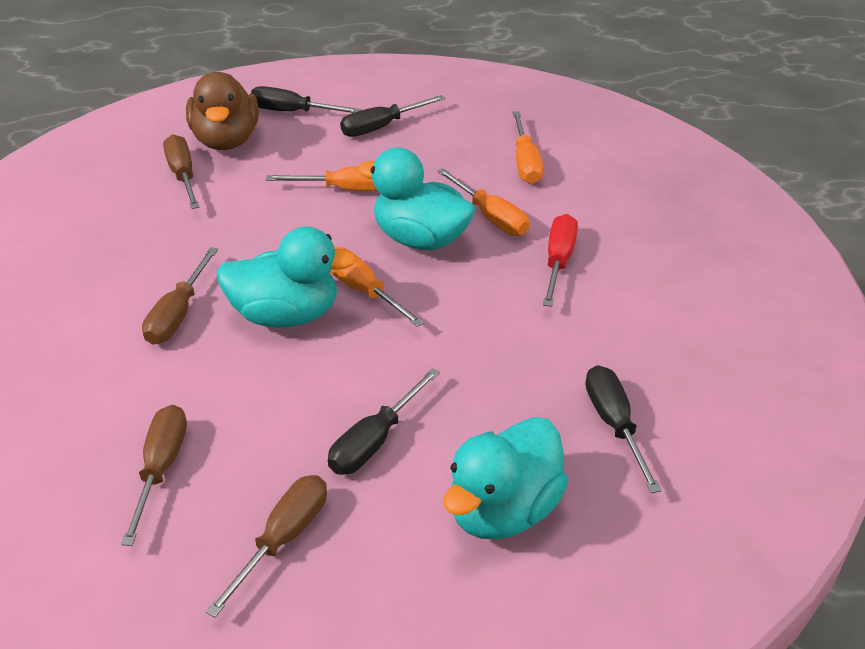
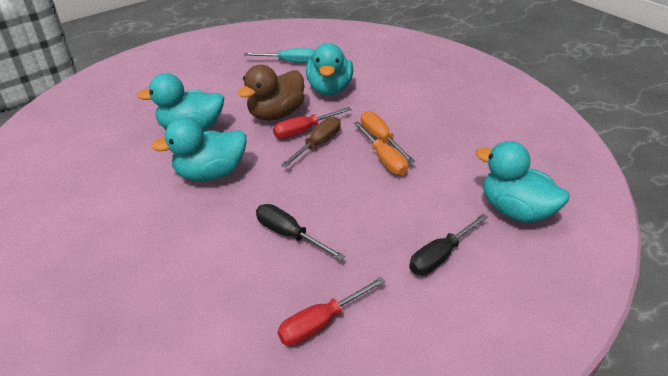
black screwdriver: [251,86,361,113] [328,368,440,475] [340,95,445,137] [586,365,662,493] = 4 -> [256,204,345,261] [409,214,488,275] = 2
brown screwdriver: [121,405,187,546] [142,247,218,345] [163,134,200,209] [206,475,327,618] = 4 -> [281,117,341,168] = 1
orange screwdriver: [266,166,378,191] [330,247,424,327] [437,168,529,236] [512,111,543,184] = 4 -> [353,122,408,175] [361,111,415,163] = 2
red screwdriver: [543,214,578,307] = 1 -> [273,107,352,139] [278,277,386,346] = 2
turquoise duck: [217,226,357,328] [358,148,475,250] [444,417,568,539] = 3 -> [137,73,224,131] [151,118,247,182] [306,43,353,96] [476,141,569,223] = 4
turquoise screwdriver: none = 0 -> [244,48,315,63] = 1

